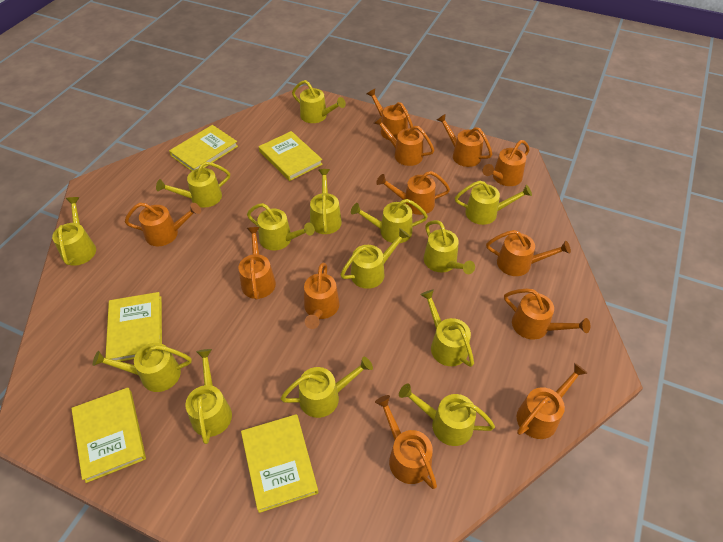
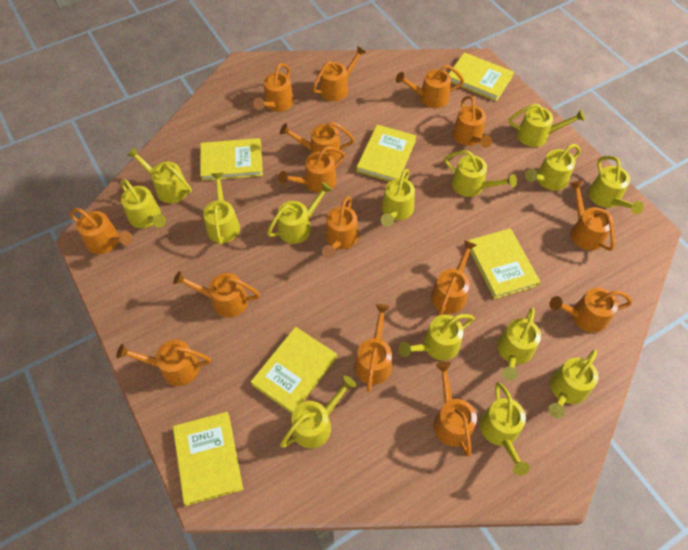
orange watering can: [125,202,201,246] [238,227,276,300] [304,263,339,329] [367,89,413,140] [373,116,434,166] [375,395,437,489] [376,171,450,215] [437,114,492,167] [483,140,530,186] [486,230,571,276] [504,288,590,340] [516,363,587,439] = 12 -> [70,208,133,254] [116,340,211,386] [173,271,260,318] [253,63,294,112] [278,146,345,193] [280,122,355,162] [312,46,366,101] [322,196,359,259] [354,304,392,392] [396,65,464,108] [431,240,477,315] [433,361,477,457] [452,96,492,148] [549,288,632,333] [569,180,615,251] = 15
yellow book: [71,387,146,483] [105,292,162,362] [169,125,238,171] [241,414,318,513] [259,131,323,181] = 5 -> [173,412,243,506] [200,138,263,181] [251,327,337,413] [356,124,417,181] [449,52,514,101] [468,228,540,299] = 6

